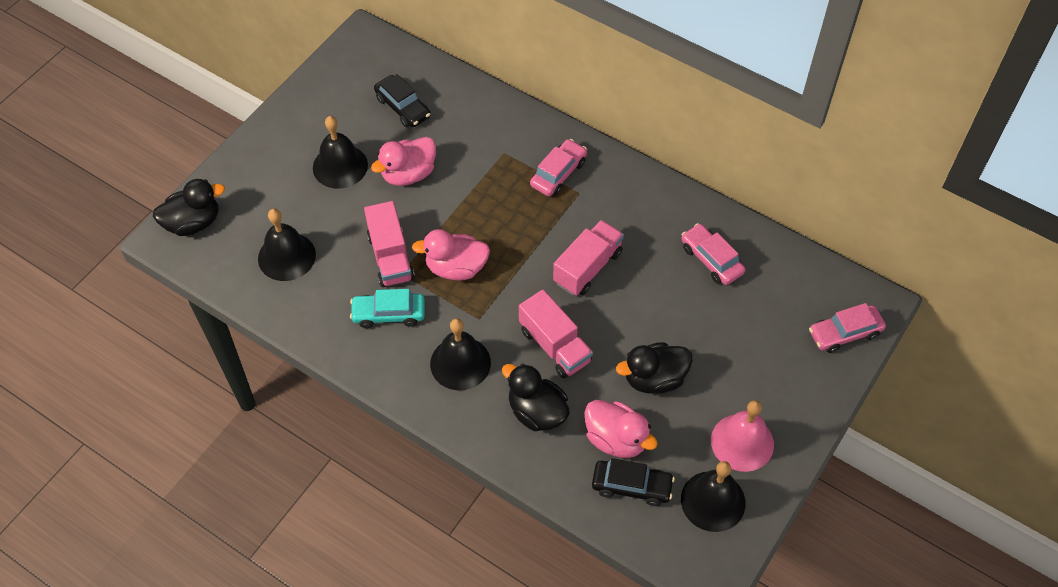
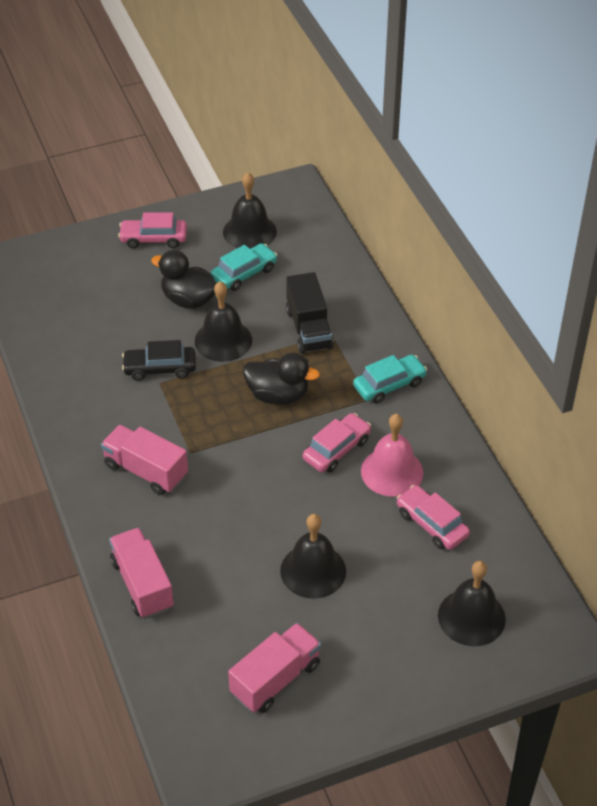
black car: [374,74,431,127] [592,458,675,506] = 2 -> [122,340,196,381] = 1
black duck: [153,179,225,236] [502,363,570,431] [616,342,693,394] = 3 -> [151,250,217,309] [243,353,320,405] = 2
black truck: none = 0 -> [286,272,334,354] = 1
pink duck: [371,137,436,186] [412,229,490,281] [585,400,658,458] = 3 -> none = 0
turquoise car: [350,289,425,328] = 1 -> [211,243,277,291] [353,355,427,404] = 2

